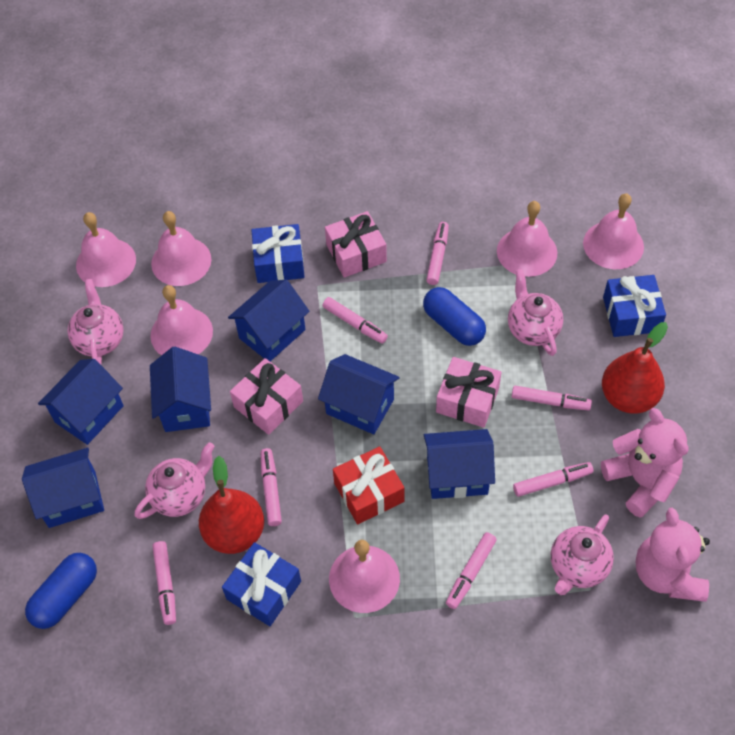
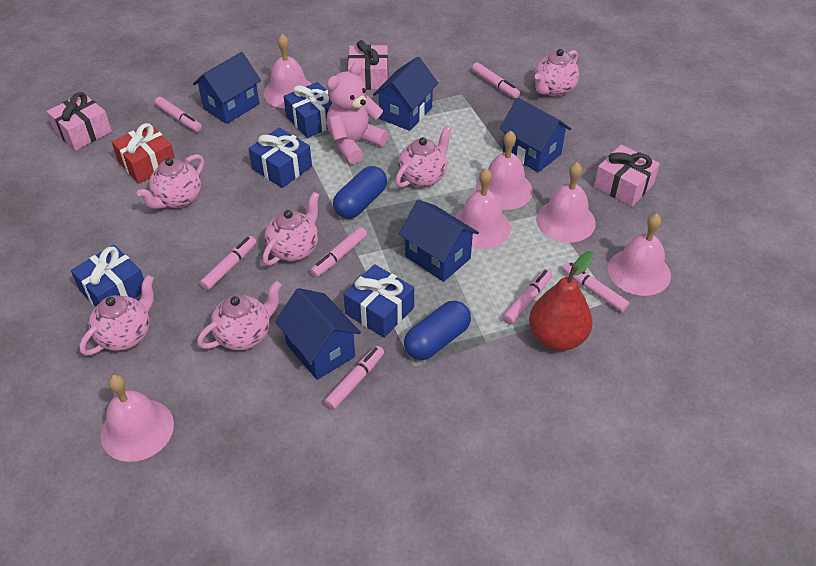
blue gift: [222,542,301,626] [252,224,305,283] [603,275,666,337] = 3 -> [71,245,144,307] [249,127,312,188] [284,82,332,138] [344,264,414,338] = 4
blue house: [22,448,104,528] [38,359,124,445] [150,346,211,432] [228,280,310,362] [318,354,400,434] [424,429,495,499] = 6 -> [193,52,261,124] [275,288,361,380] [373,57,439,131] [399,200,479,282] [500,98,571,172] = 5
pink teapot: [68,279,124,365] [135,442,215,519] [508,269,563,356] [551,514,614,595] = 4 -> [79,275,154,355] [137,154,204,209] [197,281,282,351] [263,192,319,266] [395,125,452,188] [534,49,579,96] = 6
pink teddy bear: [601,408,688,518] [636,508,710,602] = 2 -> [326,63,388,164] = 1
red pear: [199,456,264,554] [602,322,668,414] = 2 -> [529,251,594,351] = 1

